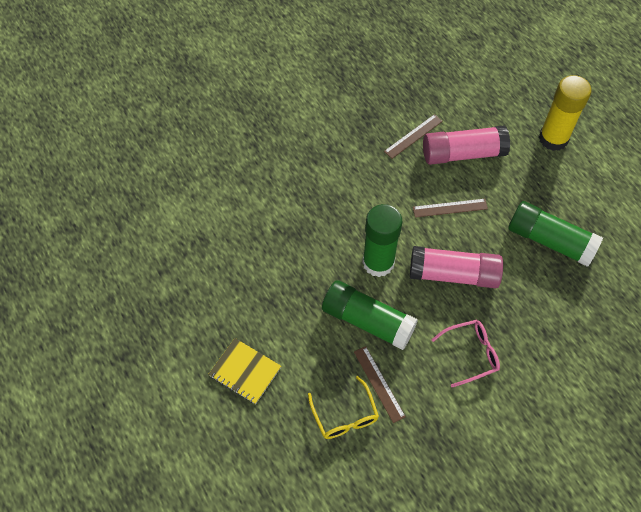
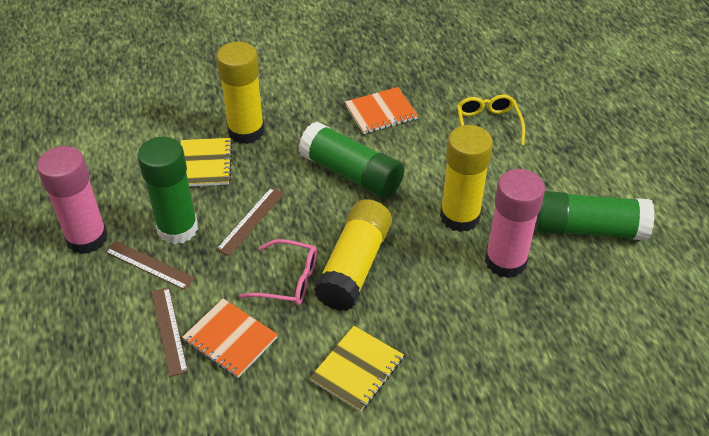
orange notebook: none = 0 -> [182,298,278,378] [345,87,418,134] = 2
yellow glue stick: [539,75,592,151] = 1 -> [216,42,265,144] [314,199,392,311] [440,125,493,232] = 3
yellow notebook: [208,338,281,404] = 1 -> [181,138,232,186] [310,326,404,412] = 2

